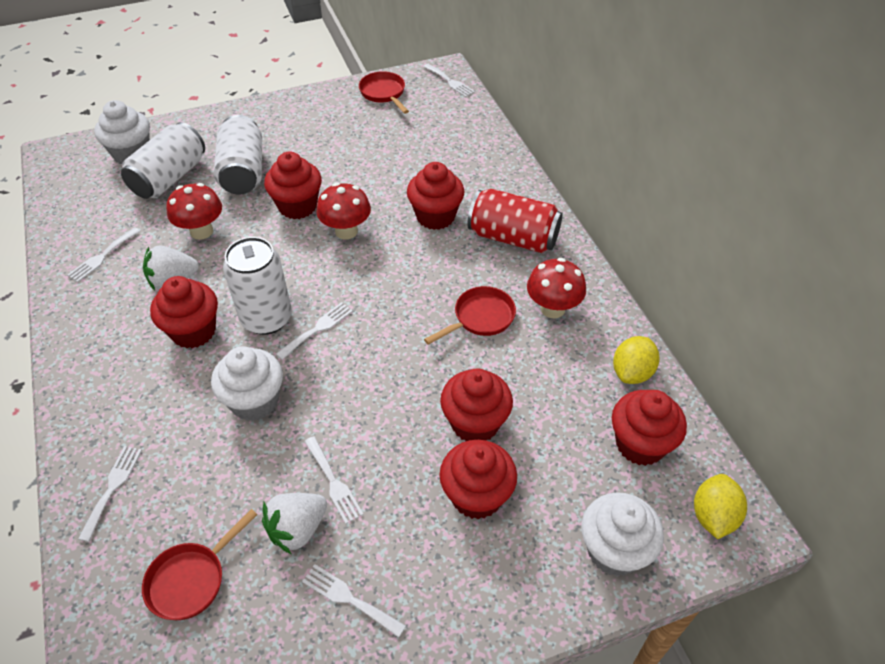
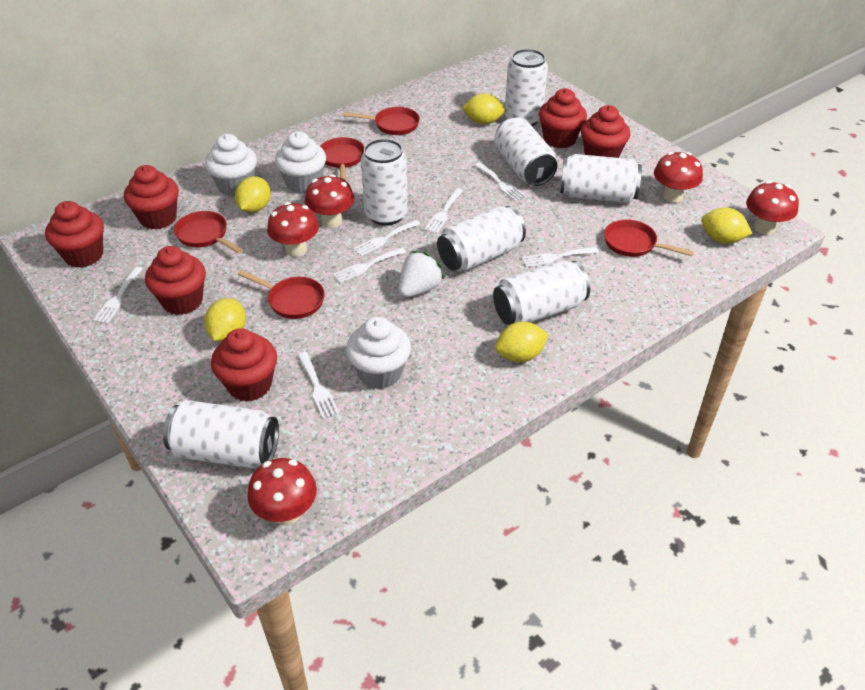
red can: [467,189,563,253] = 1 -> none = 0
red mushroom: [166,183,222,240] [316,183,371,240] [527,258,586,318] = 3 -> [247,458,317,526] [267,202,319,257] [305,174,354,228] [654,152,703,203] [746,181,799,235] = 5
red pan: [142,509,257,620] [359,71,409,114] [424,286,516,345] = 3 -> [174,211,243,254] [238,270,325,319] [320,137,364,181] [343,107,420,135] [604,219,694,257] = 5
white can: [121,122,205,199] [214,115,262,195] [223,237,292,335] = 3 -> [163,400,279,468] [361,139,408,226] [437,206,526,272] [493,260,590,325] [494,118,558,186] [505,49,548,126] [560,154,642,203] = 7
white fork: [67,227,140,282] [78,446,142,542] [276,302,353,360] [302,564,406,638] [304,436,364,524] [423,64,475,97] = 6 -> [93,267,143,324] [298,352,339,419] [333,247,406,283] [353,220,420,256] [424,188,463,234] [474,162,526,201] [522,247,599,267] = 7
white strawberry: [143,246,199,291] [262,493,327,555] = 2 -> [399,251,444,297] = 1
yellow lemon: [613,336,659,384] [694,474,747,539] = 2 -> [204,298,246,341] [235,176,271,213] [462,93,505,125] [495,322,549,362] [701,208,752,244] = 5

